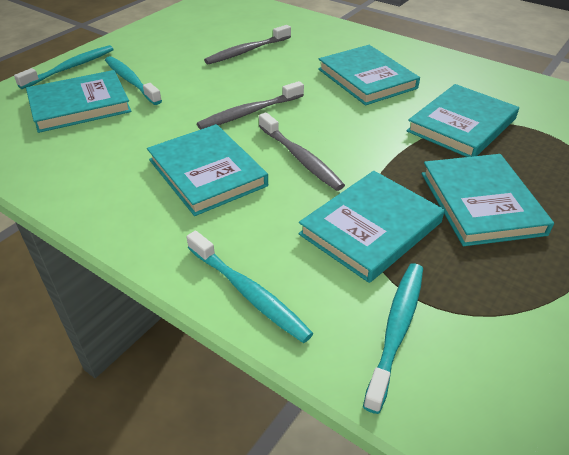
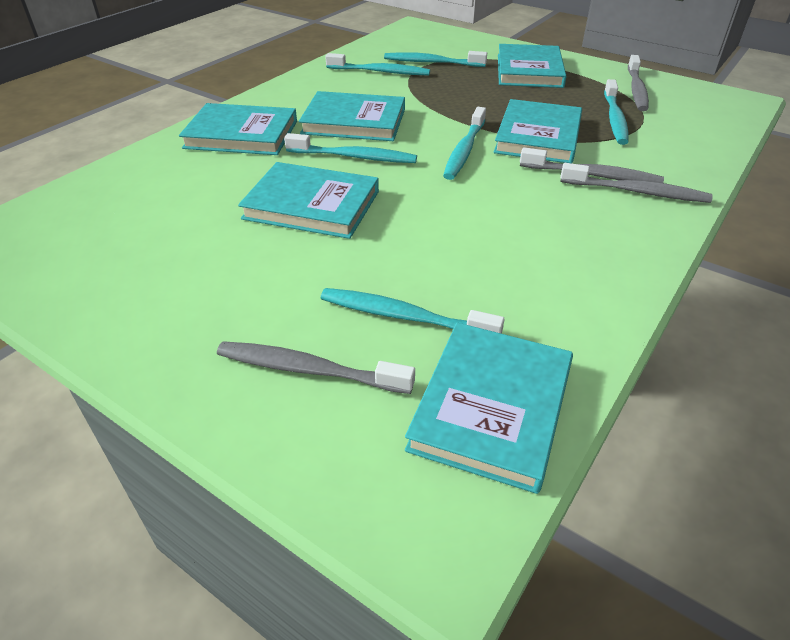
grey toothbrush: [197,81,304,130] [204,25,291,65] [259,112,345,191] = 3 -> [217,341,415,394] [520,147,664,183] [560,163,713,203] [628,55,649,111] = 4
turquoise toothbrush: [14,45,114,89] [105,56,162,105] [187,231,314,343] [363,263,423,414] = 4 -> [284,133,417,163] [321,288,505,334] [325,53,430,75] [384,51,487,67] [443,107,486,180] [604,79,629,145] = 6

